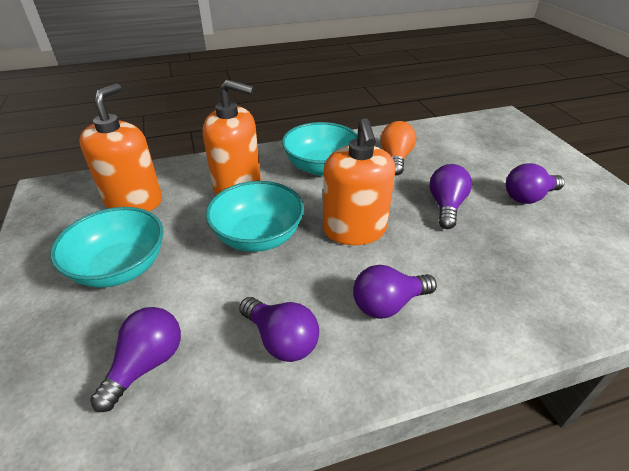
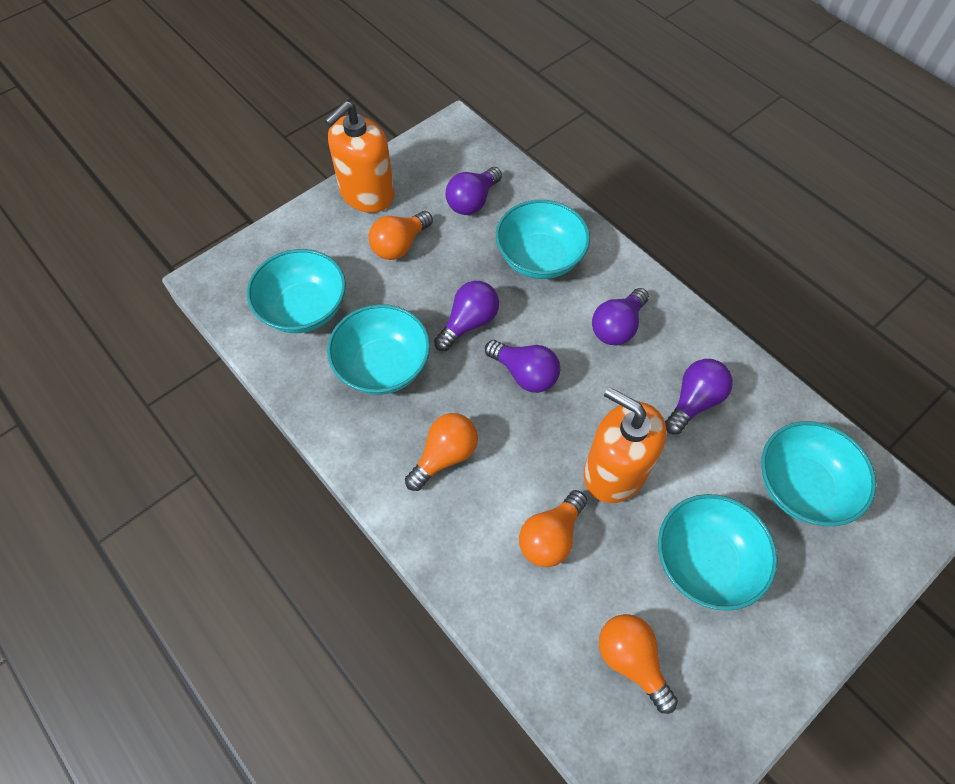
orange light bulb: [381,121,416,175] = 1 -> [369,211,433,260] [405,413,478,491] [519,490,587,567] [599,614,678,714] = 4
orange soap dispenser: [79,83,162,211] [203,80,261,195] [323,118,395,245] = 3 -> [324,101,395,213] [584,387,667,503] = 2
turquoise bowl: [50,207,163,288] [206,181,304,252] [282,122,358,175] = 3 -> [247,249,346,333] [327,304,430,395] [496,200,590,279] [658,494,778,611] [761,421,876,526] = 5

